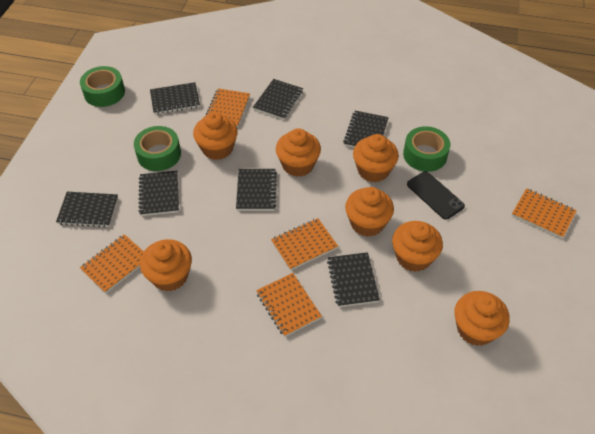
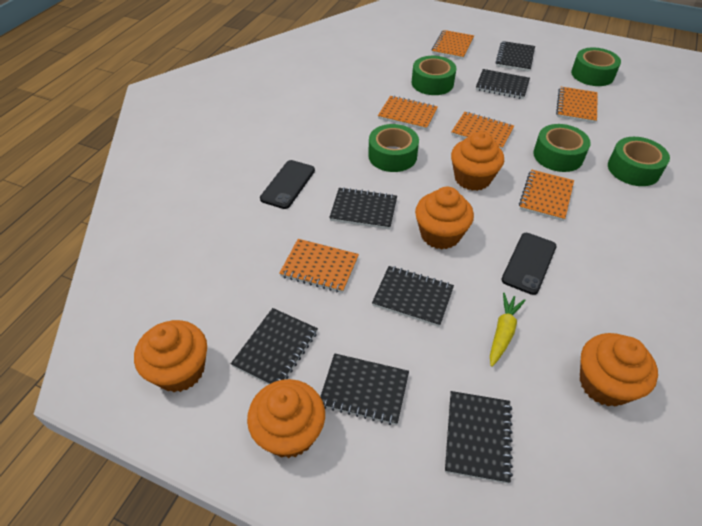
black phone: [407,171,465,220] = 1 -> [260,160,315,209] [502,233,557,295] = 2
green tape: [80,66,125,107] [134,126,181,171] [403,126,450,172] = 3 -> [368,124,419,172] [412,56,456,95] [533,124,591,172] [571,47,621,86] [608,137,670,186] = 5
orange cupcake: [140,239,192,291] [193,112,238,160] [276,129,321,177] [345,187,394,237] [353,134,399,183] [392,221,443,272] [454,291,510,346] = 7 -> [134,320,207,392] [247,379,325,458] [415,187,474,249] [451,131,504,191] [580,333,658,407] = 5
orange notebook: [80,234,144,293] [206,88,250,128] [256,273,322,337] [271,218,338,270] [512,188,577,238] = 5 -> [279,239,359,293] [378,96,438,130] [431,30,474,59] [451,112,514,150] [519,170,574,221] [556,87,598,123] = 6
yellow carrot: none = 0 -> [490,293,526,367] = 1

